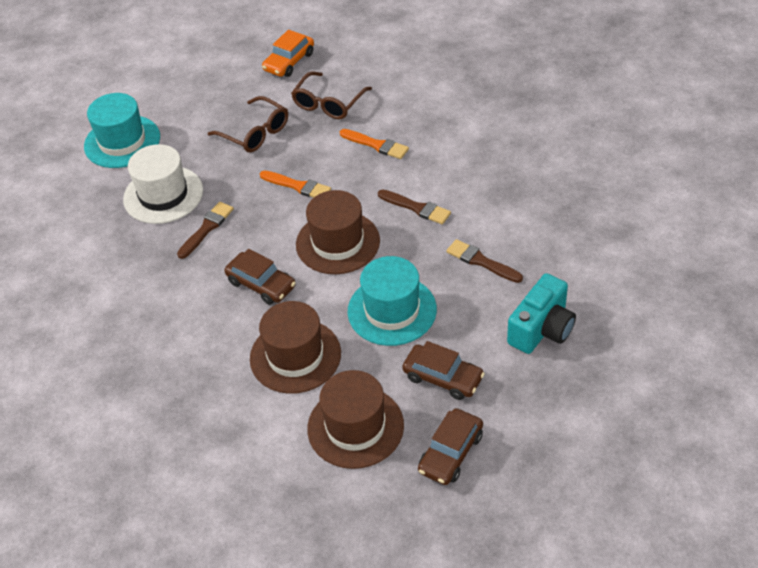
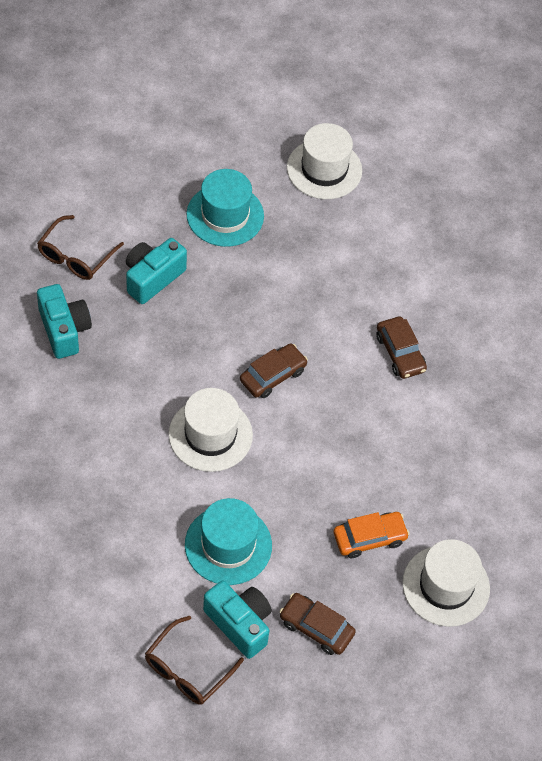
brown brush: [177,202,234,259] [378,189,451,224] [446,239,523,283] = 3 -> none = 0
brown hat: [250,301,341,394] [296,190,380,274] [307,370,404,469] = 3 -> none = 0
orange brush: [260,171,331,198] [340,129,409,159] = 2 -> none = 0
turquoise camera: [507,273,576,354] = 1 -> [37,284,92,359] [126,238,187,304] [203,580,272,659] = 3
white hat: [123,144,203,224] = 1 -> [169,388,253,472] [287,123,362,199] [402,539,490,627] = 3

